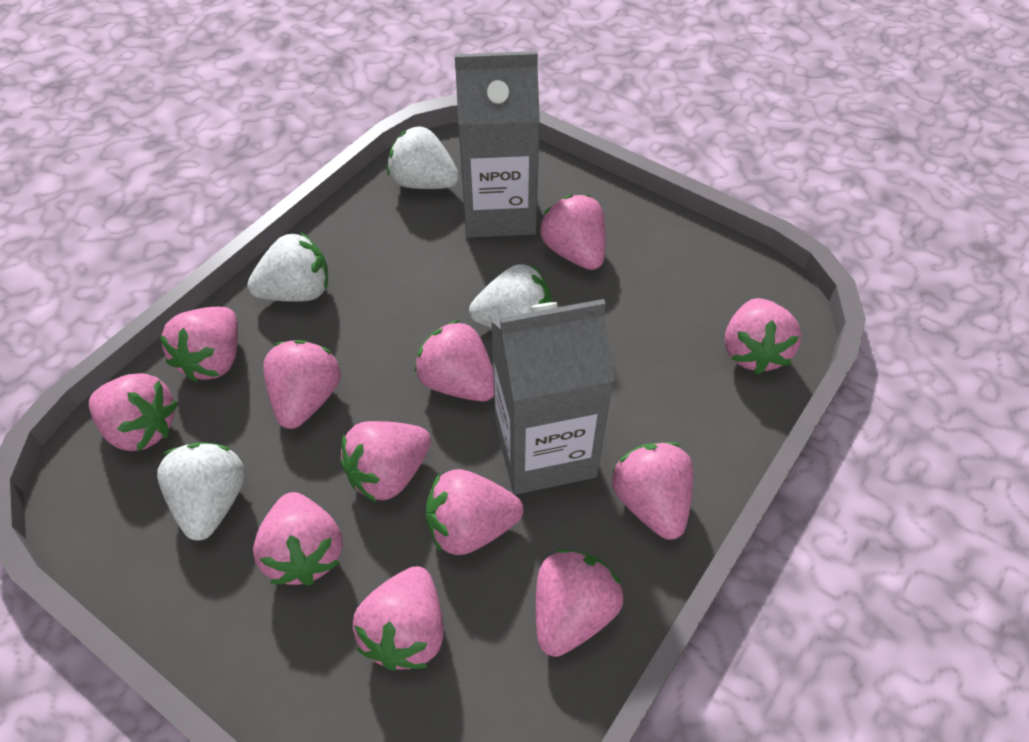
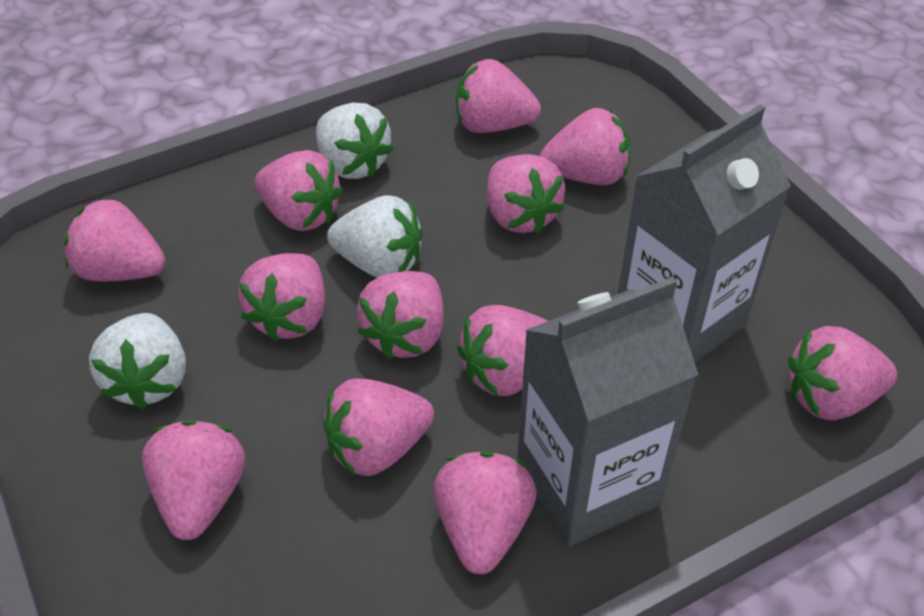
white strawberry: [157,442,245,541] [247,232,328,302] [387,126,459,189] [469,264,551,328] = 4 -> [89,313,186,409] [316,103,393,179] [327,195,423,278] = 3

